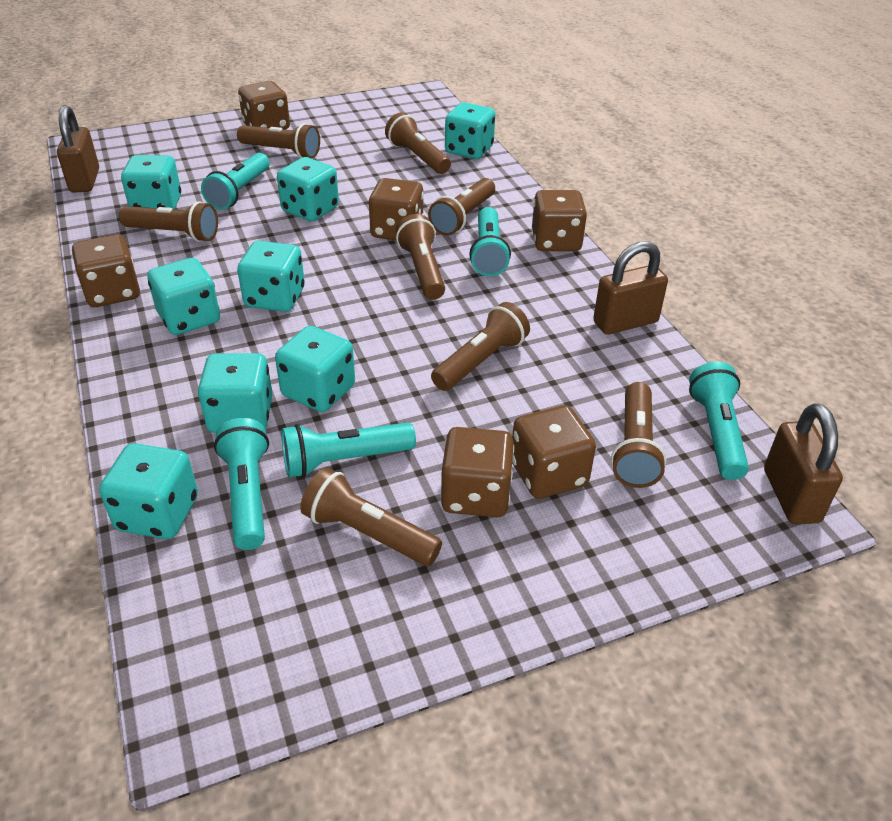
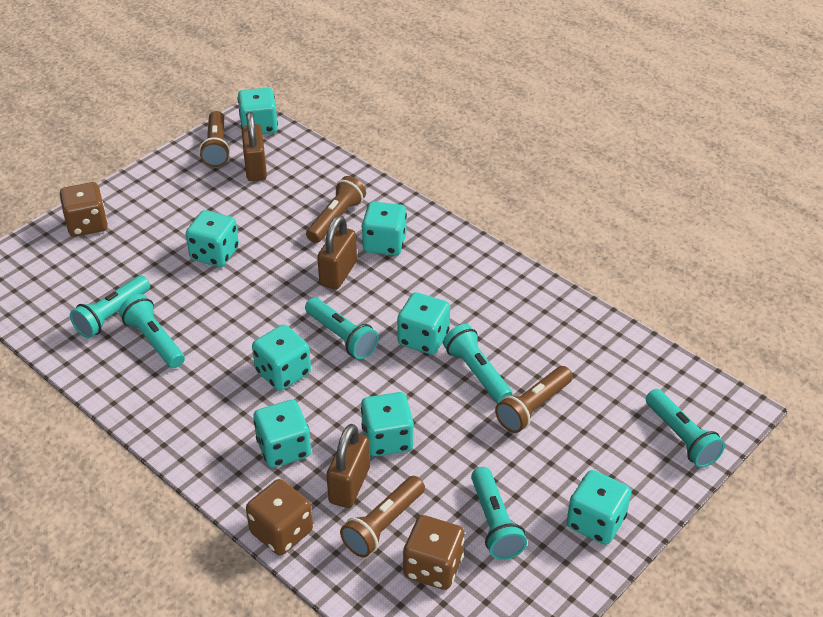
brown dice: [72,234,140,307] [238,81,290,130] [369,178,424,240] [440,427,514,517] [512,405,596,499] [532,190,587,251] = 6 -> [60,182,108,237] [246,479,313,556] [403,515,465,590] = 3
brown flashlight: [119,201,218,242] [237,123,320,159] [300,468,442,566] [385,112,451,174] [396,214,445,300] [428,178,495,236] [431,302,530,391] [611,382,667,488] = 8 -> [199,111,230,167] [306,176,366,243] [340,476,425,558] [495,366,573,433] = 4
turquoise flashlight: [201,153,270,210] [214,418,269,550] [282,423,416,478] [469,207,511,276] [689,362,749,480] = 5 -> [70,275,150,338] [119,294,185,368] [305,298,379,359] [443,324,512,403] [471,467,527,560] [646,389,725,468] = 6

